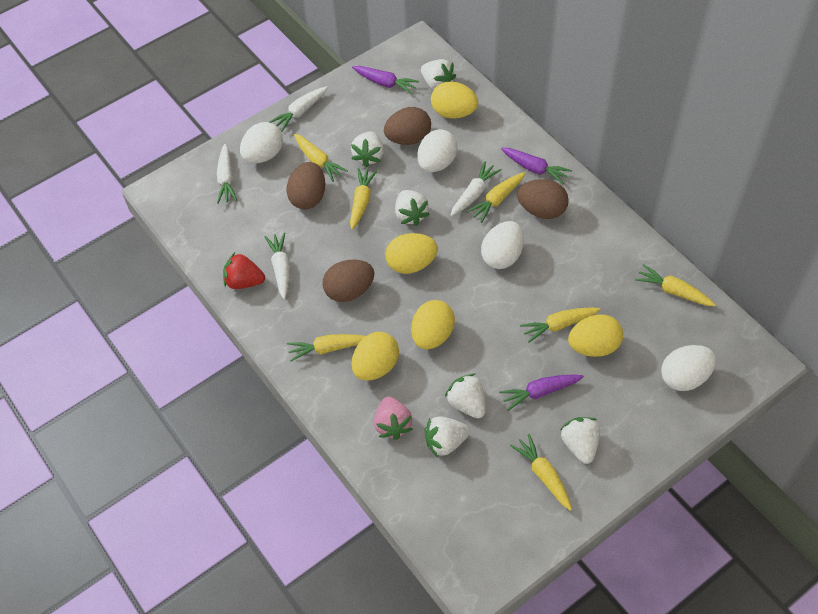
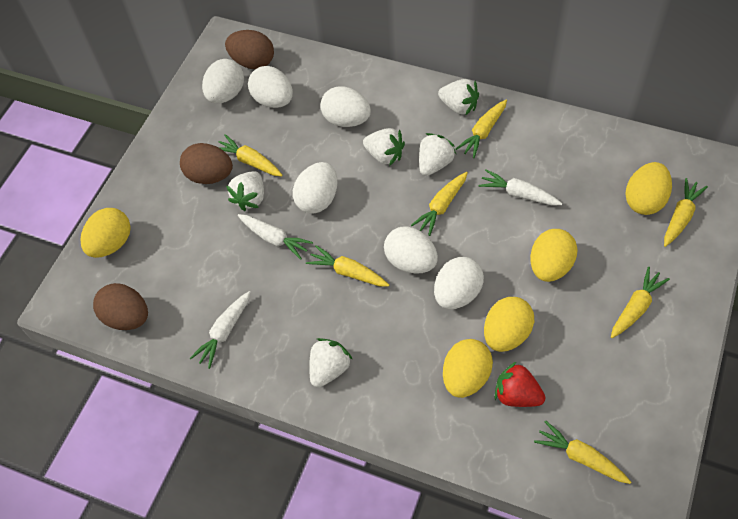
brown egg: [286,162,325,209] [322,259,374,302] [384,107,431,145] [517,179,569,219] = 4 -> [93,283,148,330] [180,143,233,184] [225,30,274,69] = 3
pink strawberry: [374,396,413,440] = 1 -> none = 0
purple carrot: [352,66,419,94] [499,374,584,411] [501,148,572,184] = 3 -> none = 0
white carrot: [217,144,237,204] [265,232,290,299] [269,86,328,132] [450,161,502,216] = 4 -> [190,291,251,369] [237,214,313,260] [478,169,562,206] = 3
white egg: [240,122,283,163] [417,129,458,172] [481,221,524,269] [661,345,716,391] = 4 -> [202,59,244,103] [248,66,293,108] [293,162,338,214] [320,86,371,127] [384,226,438,274] [434,257,484,309] = 6
white strawberry: [351,131,384,167] [395,190,430,226] [421,59,456,90] [424,416,470,457] [445,374,486,419] [560,417,600,464] = 6 -> [226,171,264,211] [309,338,353,388] [363,128,405,166] [419,133,456,176] [438,79,479,116] = 5

